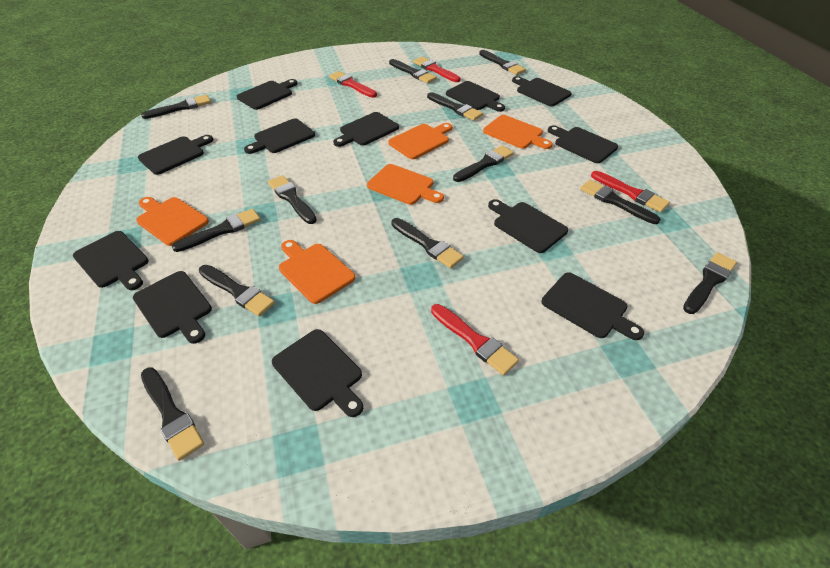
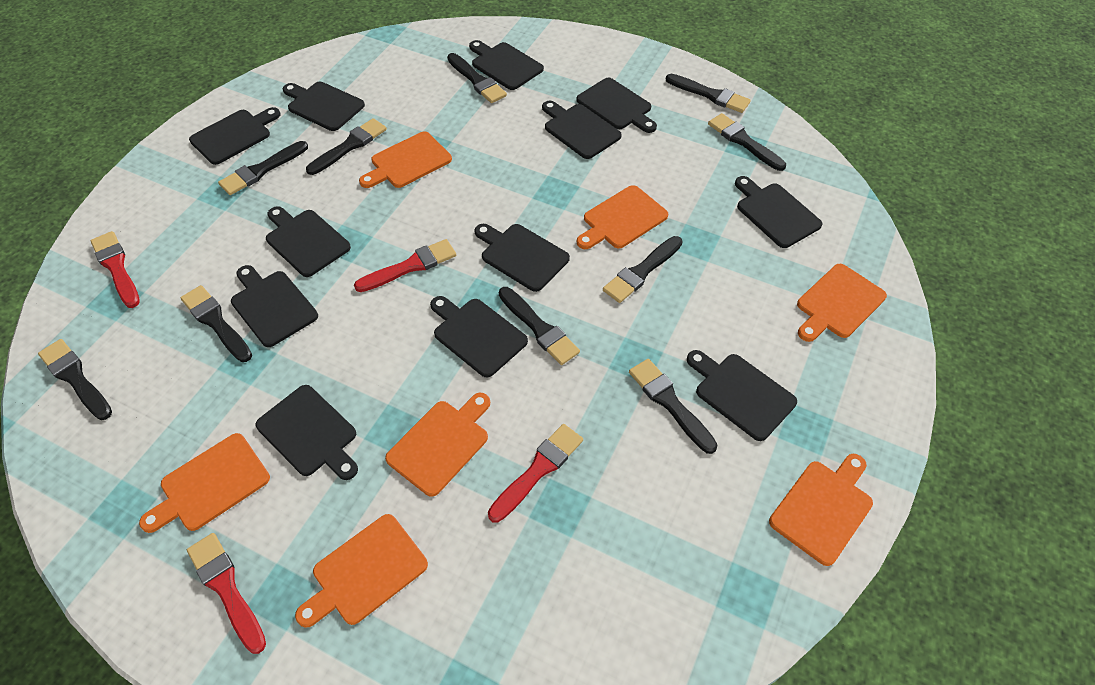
black brush: [141,95,211,119] [141,367,204,461] [172,208,261,252] [198,265,275,317] [268,175,317,224] [389,59,437,83] [391,218,464,268] [427,92,483,121] [453,146,514,182] [479,50,526,75] [580,180,661,224] [683,252,737,314] = 12 -> [38,339,112,420] [180,285,252,362] [218,141,308,195] [306,118,387,175] [447,53,507,103] [499,287,580,365] [603,236,683,303] [629,359,718,454] [666,74,751,113] [708,113,786,171] = 10
orange cutting board: [136,197,209,246] [279,240,355,304] [367,164,444,205] [388,123,452,159] [483,115,553,149] = 5 -> [139,433,270,533] [295,514,428,628] [359,131,452,188] [385,393,490,497] [577,185,668,249] [769,454,873,566] [797,264,887,342] = 7

